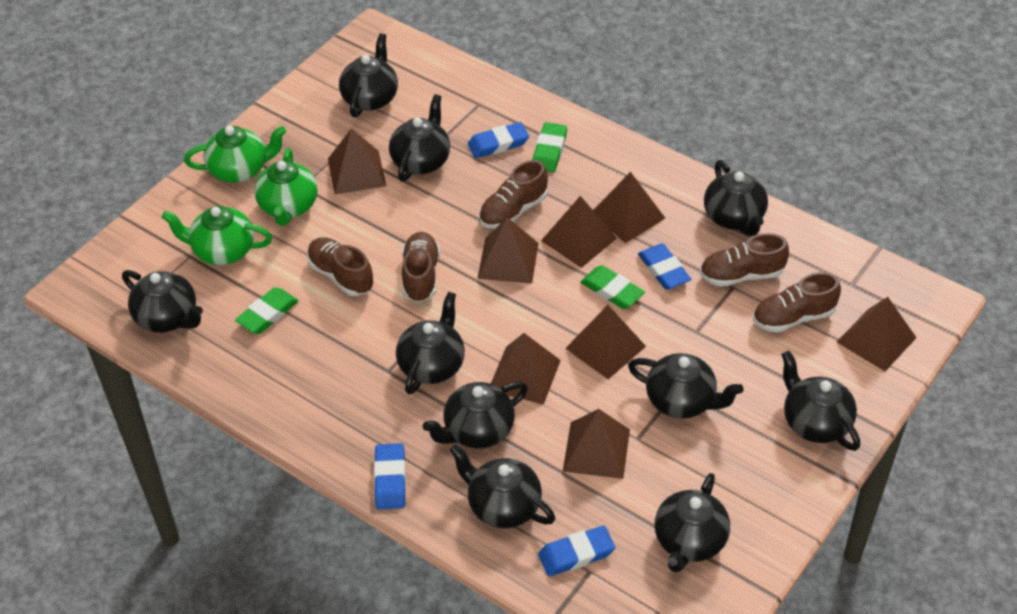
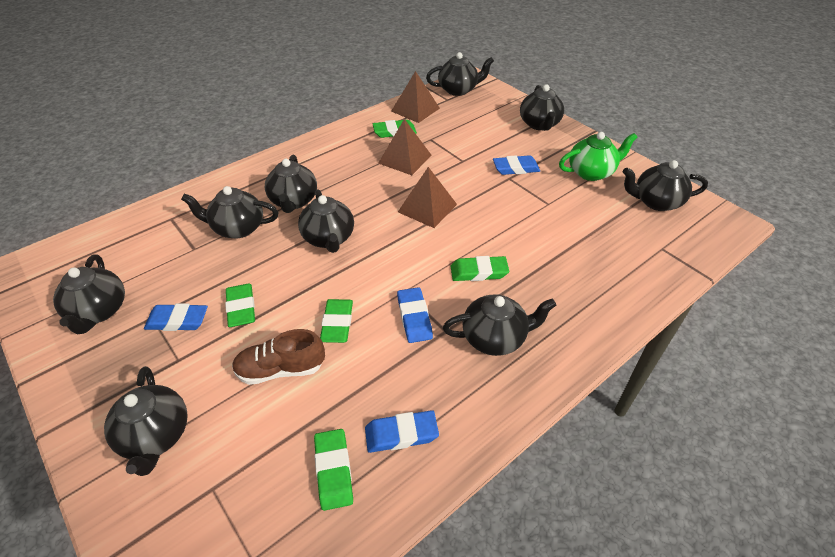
black teapot: [122,270,203,333] [339,33,398,117] [389,94,450,182] [396,292,465,395] [423,381,528,449] [450,444,555,528] [628,353,743,419] [655,473,730,573] [704,160,768,236] [781,351,860,451] = 10 -> [53,254,125,334] [104,366,188,476] [181,186,278,238] [265,155,317,213] [298,189,354,253] [426,52,494,96] [443,295,556,356] [520,84,564,131] [623,160,708,211] = 9
brown pyramid: [328,129,386,194] [477,217,539,284] [491,333,561,405] [541,196,617,268] [563,409,630,479] [565,305,646,379] [593,172,665,243] [837,297,917,371] = 8 -> [378,119,432,175] [391,71,440,123] [398,167,457,228] = 3
brown shoe: [307,237,374,296] [402,232,440,302] [479,160,548,229] [700,233,789,287] [753,272,841,333] = 5 -> [232,329,325,385] = 1
green eraser: [235,287,299,334] [532,122,567,173] [581,265,645,309] = 3 -> [225,284,255,327] [314,429,353,511] [320,299,353,343] [373,120,417,138] [451,256,509,281] = 5
green teapot: [161,206,272,265] [184,126,286,183] [254,148,318,226] = 3 -> [559,132,638,181] = 1

